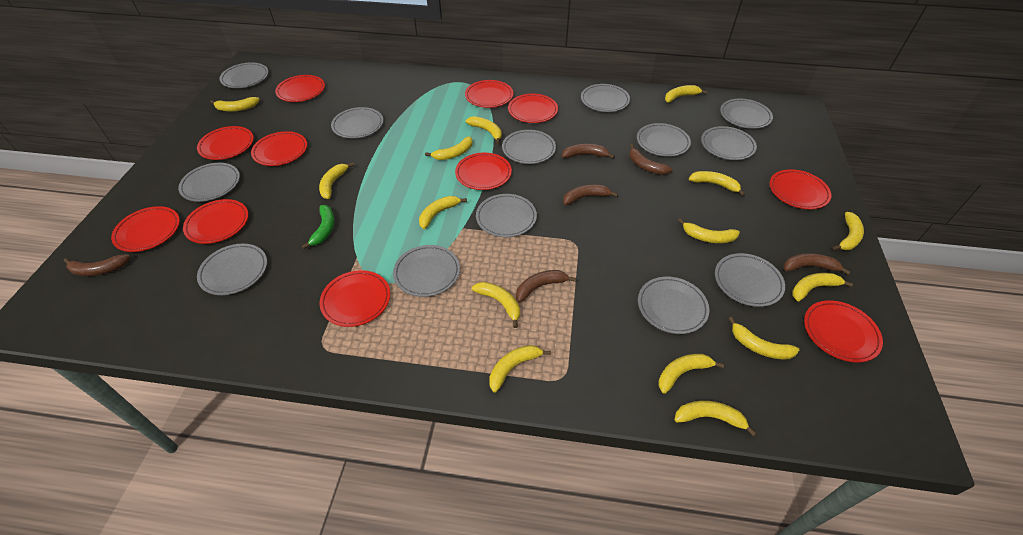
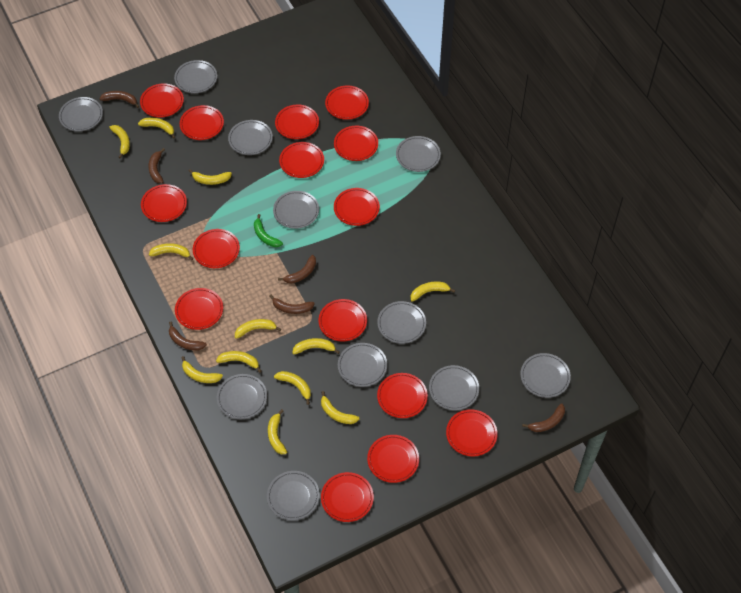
grey plate: [178,163,240,202] [197,244,267,295] [220,62,269,88] [331,107,383,139] [393,245,460,297] [476,194,537,237] [502,130,556,164] [581,84,630,112] [637,123,691,157] [638,277,709,334] [701,126,757,160] [715,253,785,307] [720,98,773,129] = 13 -> [59,97,103,131] [174,60,217,93] [217,374,267,419] [228,120,273,155] [267,471,320,520] [273,191,319,229] [338,343,387,387] [377,301,426,344] [396,136,441,172] [429,365,479,410] [520,353,571,398] = 11
red plate: [111,206,180,252] [183,199,248,244] [197,126,254,160] [251,131,307,166] [275,75,325,102] [319,270,390,327] [455,153,512,190] [465,80,513,108] [508,94,558,123] [769,169,831,209] [804,300,883,362] = 11 -> [140,83,184,118] [141,184,187,222] [175,288,223,330] [180,105,224,140] [193,229,240,268] [275,105,319,139] [279,142,324,178] [318,299,367,341] [321,472,374,522] [325,86,369,120] [334,126,378,161] [334,188,380,226] [367,435,419,483] [377,373,428,418] [446,409,498,457] = 15
yellow banana: [210,97,260,112] [319,162,354,199] [419,196,467,229] [425,136,473,160] [466,116,502,144] [471,282,520,328] [489,345,551,393] [659,354,724,394] [665,85,707,103] [674,401,756,436] [678,218,740,243] [689,171,745,196] [728,317,799,359] [792,273,853,301] [833,212,864,250] = 15 -> [109,125,130,159] [138,118,175,139] [149,243,193,260] [181,356,223,383] [189,169,232,185] [216,351,262,373] [235,319,281,339] [268,409,287,454] [274,371,311,405] [292,338,340,354] [321,391,359,424] [411,282,455,302] = 12

